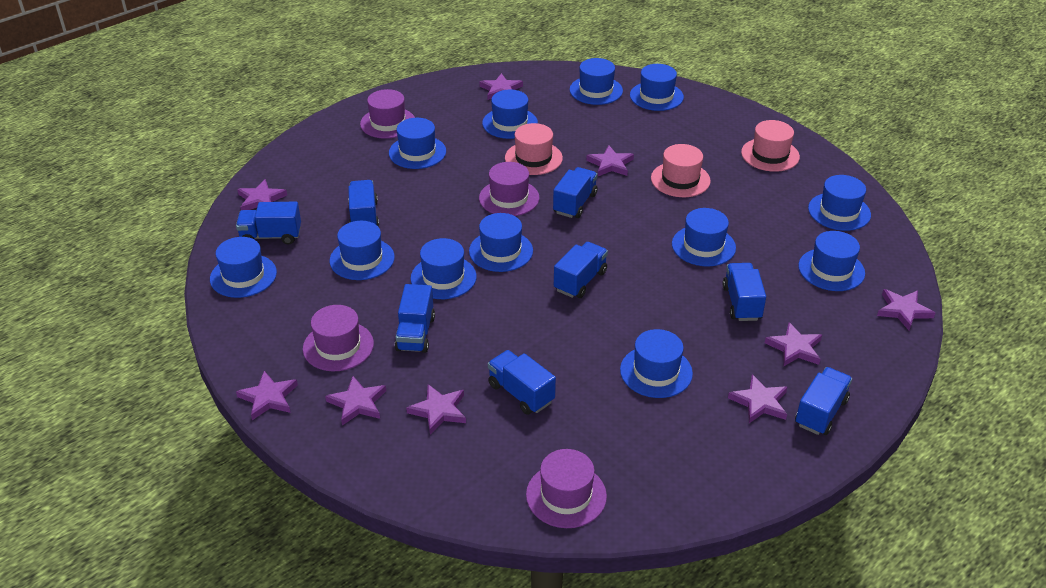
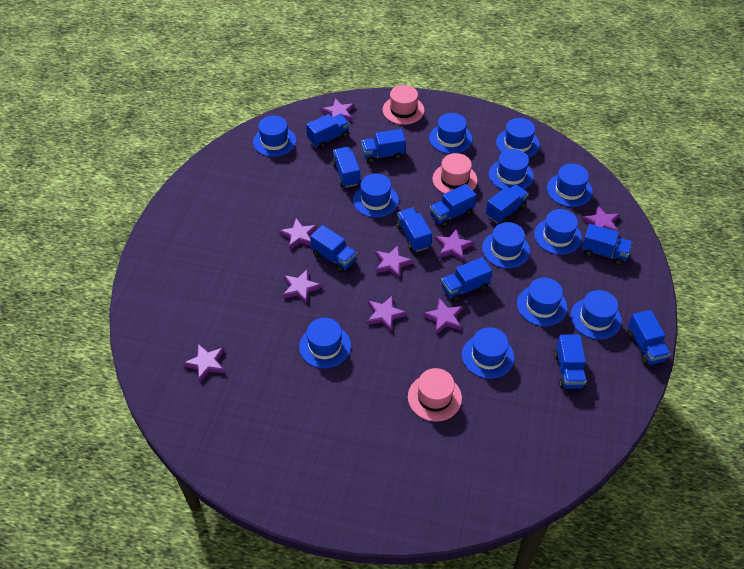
blue truck: [236,202,301,245] [348,180,379,227] [395,284,435,353] [488,350,556,415] [553,167,598,218] [554,242,608,298] [723,263,766,321] [795,367,852,435] = 8 -> [306,114,350,149] [310,225,357,273] [332,147,361,188] [361,129,406,163] [396,208,432,252] [430,184,476,228] [441,257,492,302] [486,184,529,224] [554,334,587,389] [582,224,633,266] [627,310,671,366] = 11
purple hat: [303,305,374,371] [360,89,415,139] [479,162,539,216] [526,449,607,528] = 4 -> none = 0

